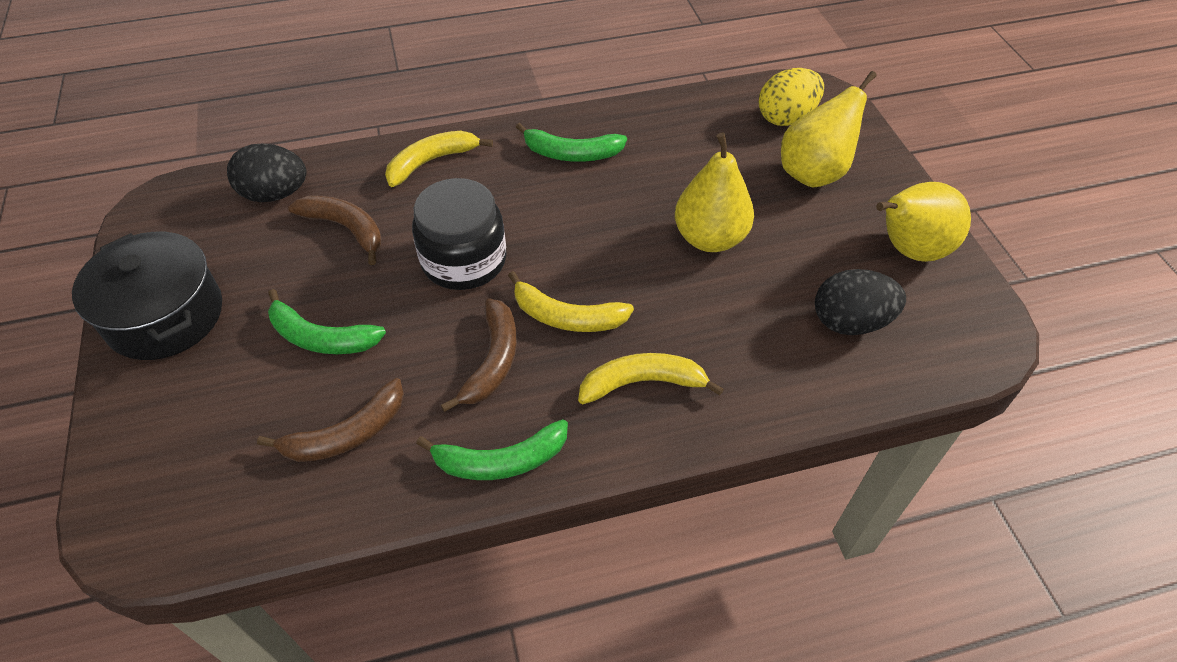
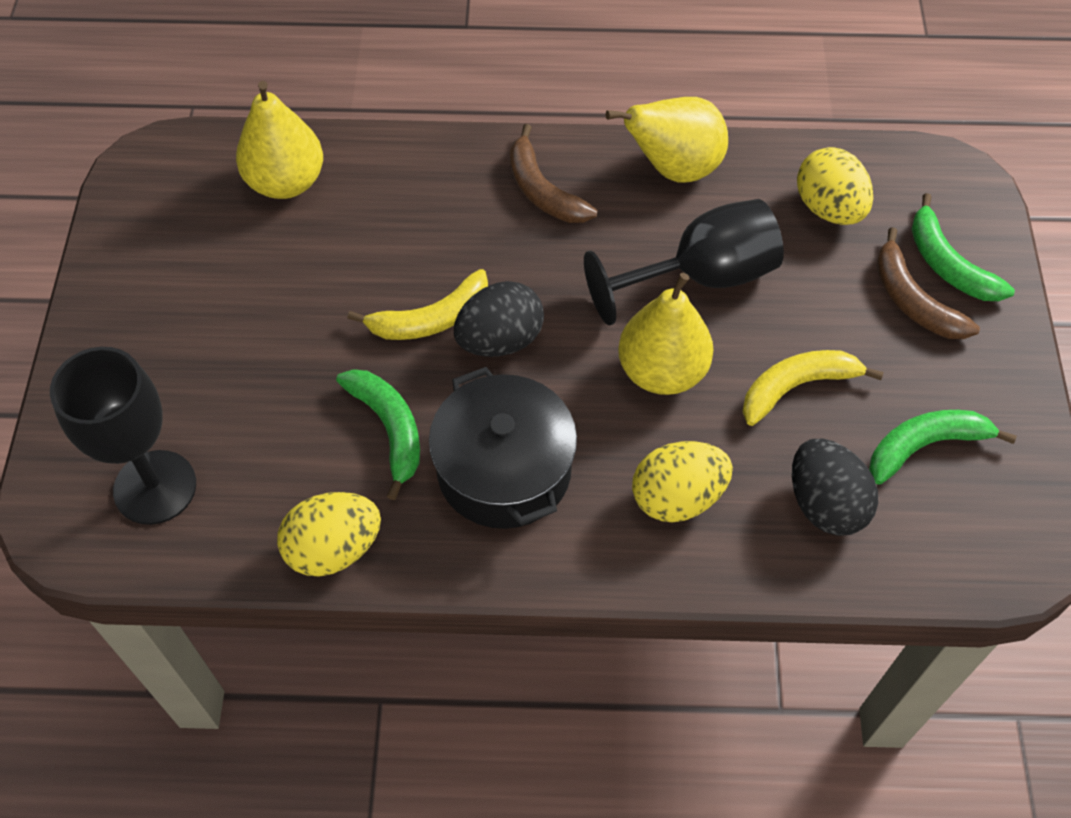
black goblet: none = 0 -> [50,347,196,525] [584,199,784,325] = 2
black jar: [412,178,507,290] = 1 -> none = 0
brown banana: [257,378,404,462] [288,195,381,265] [441,298,517,412] = 3 -> [510,124,597,223] [876,227,980,339] = 2
yellow banana: [385,131,493,187] [508,271,634,332] [578,353,724,404] = 3 -> [347,269,488,340] [742,350,884,426] = 2
yellow egg: [759,68,824,126] = 1 -> [277,492,381,577] [632,441,733,522] [797,147,873,225] = 3

